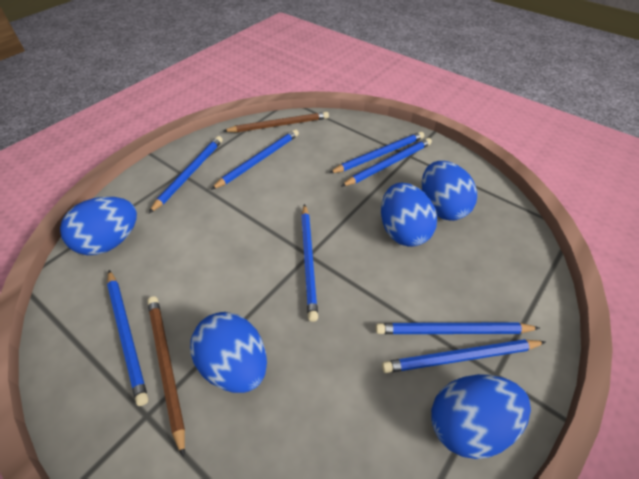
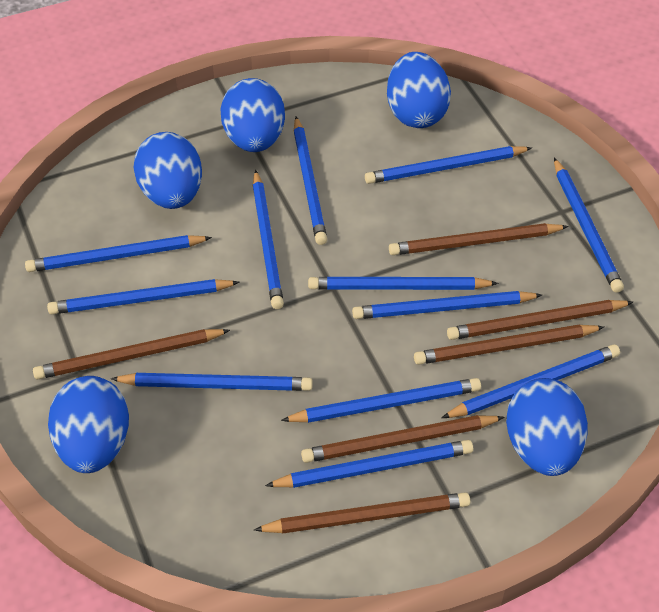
blue pencil: [107,270,148,406] [149,136,223,213] [211,129,299,190] [301,204,318,322] [330,132,424,173] [341,138,432,187] [376,322,540,334] [382,339,546,373] = 8 -> [25,235,212,272] [47,279,240,314] [111,373,313,391] [253,170,284,309] [265,440,473,488] [281,378,481,423] [294,117,327,245] [308,277,498,290] [352,291,542,319] [365,146,532,184] [442,344,620,418] [554,158,624,293] = 12
brown pencil: [147,296,185,457] [223,112,329,132] = 2 -> [33,329,230,380] [254,492,470,534] [301,415,505,463] [389,223,569,255] [414,324,604,365] [447,300,633,340] = 6

